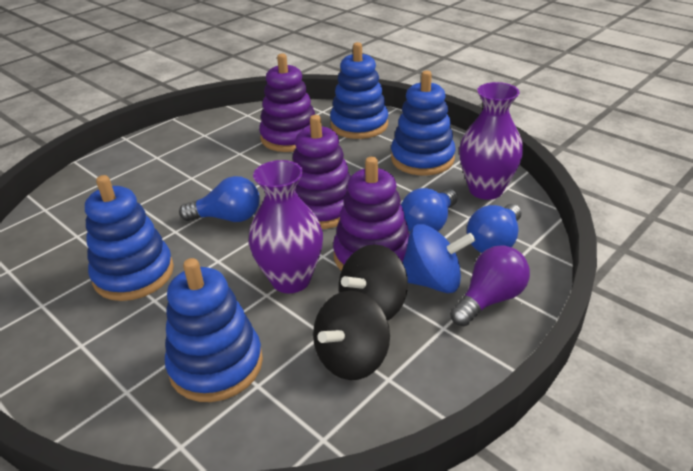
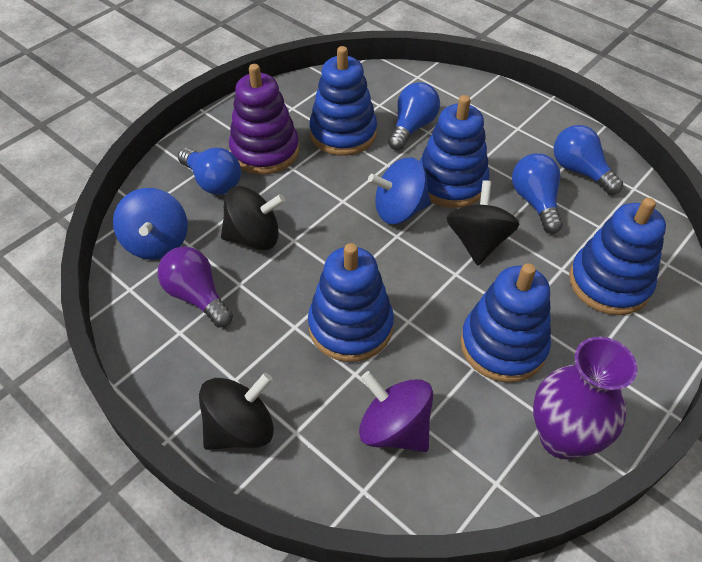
black spinning top: [313,291,390,380] [339,244,408,321] = 2 -> [199,373,274,450] [221,186,285,250] [446,180,520,265] = 3
blue light bulb: [179,176,260,222] [401,188,458,232] [467,204,521,253] = 3 -> [178,148,241,195] [388,82,440,150] [512,153,563,234] [554,125,623,195] = 4
blue spinning top: [402,224,475,293] = 1 -> [113,188,188,259] [368,158,431,224] = 2
blue stacking toy: [85,175,174,301] [165,258,263,402] [330,42,389,139] [391,71,455,175] = 4 -> [308,243,394,362] [309,46,377,156] [419,95,489,208] [461,263,551,382] [569,198,666,315] = 5
purple spinning top: none = 0 -> [359,371,433,452] = 1
purple stacking toy: [259,54,315,152] [293,115,351,229] [333,157,410,271] = 3 -> [229,64,299,174] = 1
purple vase: [249,160,323,293] [459,82,523,200] = 2 -> [533,337,638,459] = 1

